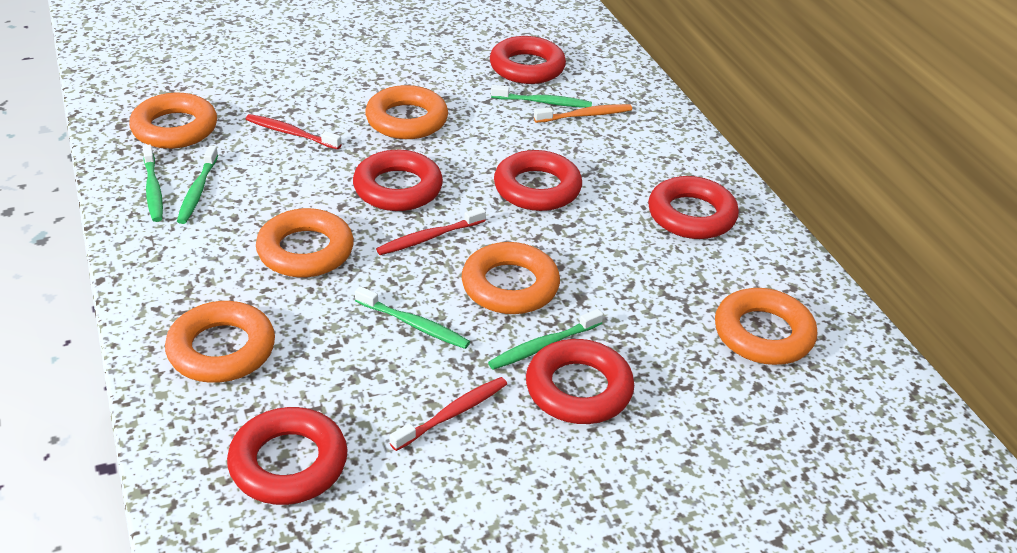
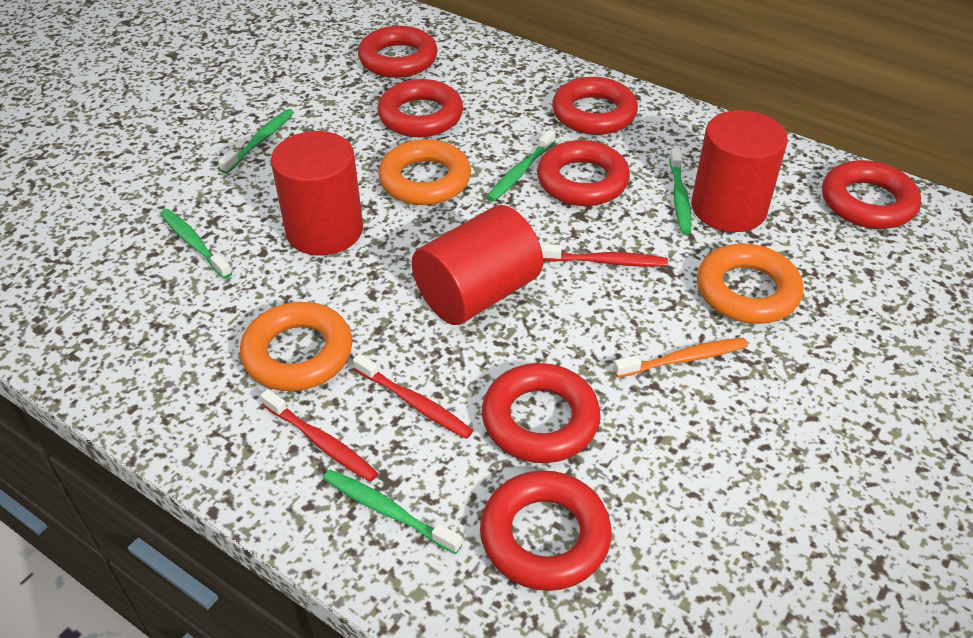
orange ring: [129,93,217,149] [165,301,275,383] [256,208,354,277] [365,85,448,139] [462,242,560,314] [715,288,817,365] = 6 -> [240,302,352,391] [378,139,471,205] [697,243,803,324] = 3
red cylinder: none = 0 -> [271,131,363,255] [412,205,543,325] [692,110,788,232] = 3
red ring: [227,407,348,505] [353,150,443,211] [490,36,566,84] [494,150,582,211] [526,339,634,424] [648,176,739,239] = 6 -> [358,26,438,78] [377,79,463,137] [480,470,612,591] [482,363,601,463] [537,140,630,206] [552,77,638,135] [822,160,921,229] = 7

